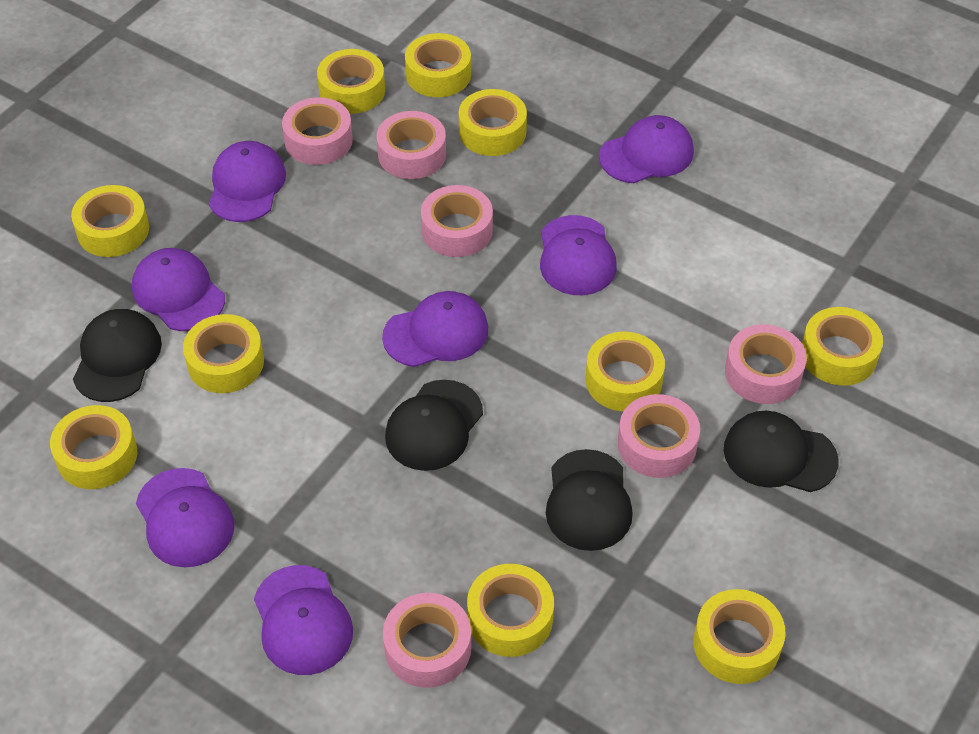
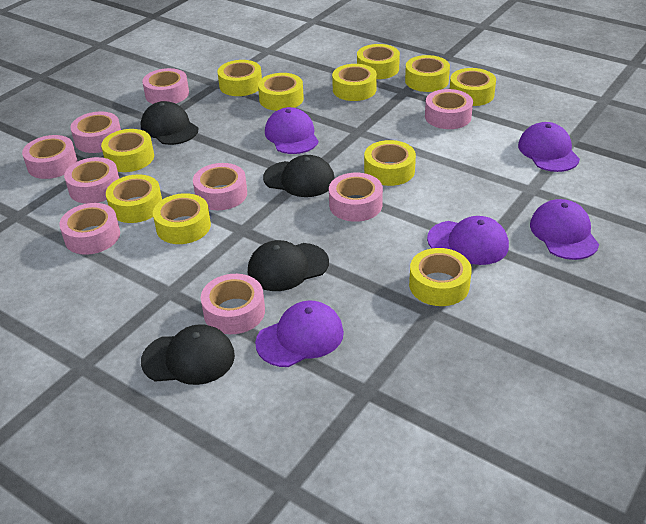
pink tape: [282,97,353,165] [377,111,446,179] [383,593,471,688] [421,185,493,257] [618,394,700,478] [725,324,807,404] = 6 -> [22,135,77,179] [59,203,120,255] [64,157,119,204] [70,112,121,153] [142,68,189,104] [193,163,247,210] [201,274,265,334] [329,173,383,222] [425,89,473,129] = 9
purple cap: [132,248,225,331] [136,468,234,567] [209,141,286,222] [254,565,353,675] [382,291,488,367] [540,215,617,295] [599,115,694,183] = 7 -> [255,301,344,367] [265,107,319,154] [427,216,509,265] [518,122,580,172] [530,199,599,260] = 5
yellow tape: [50,405,137,489] [71,185,149,257] [183,314,264,393] [317,49,385,114] [405,33,471,97] [459,89,527,156] [467,564,554,657] [585,332,665,411] [693,589,785,684] [802,307,883,386] = 10 -> [101,129,154,172] [106,174,162,223] [153,193,211,244] [217,60,262,96] [258,73,304,111] [332,64,377,101] [357,44,400,79] [364,140,416,186] [405,55,450,92] [409,248,472,306] [450,68,496,106] = 11

